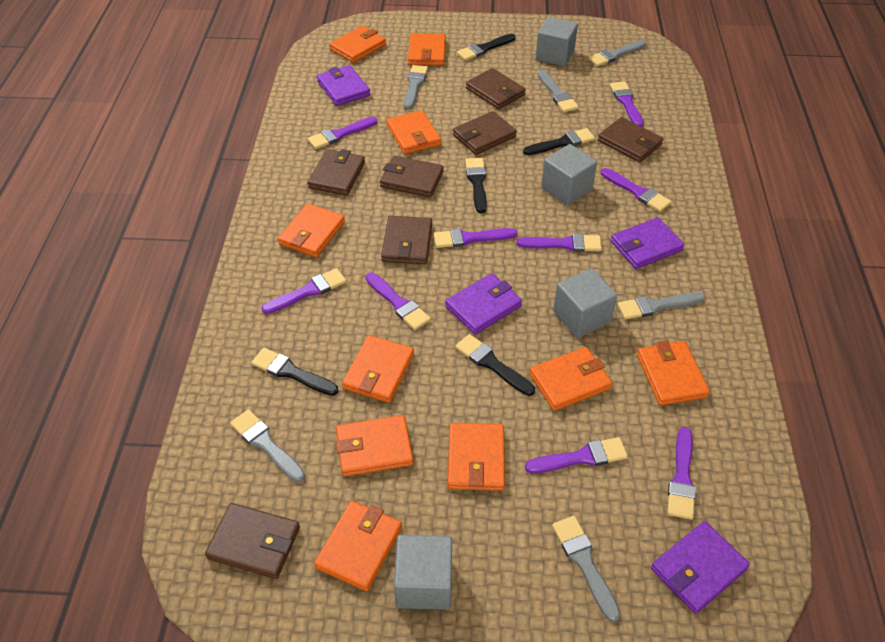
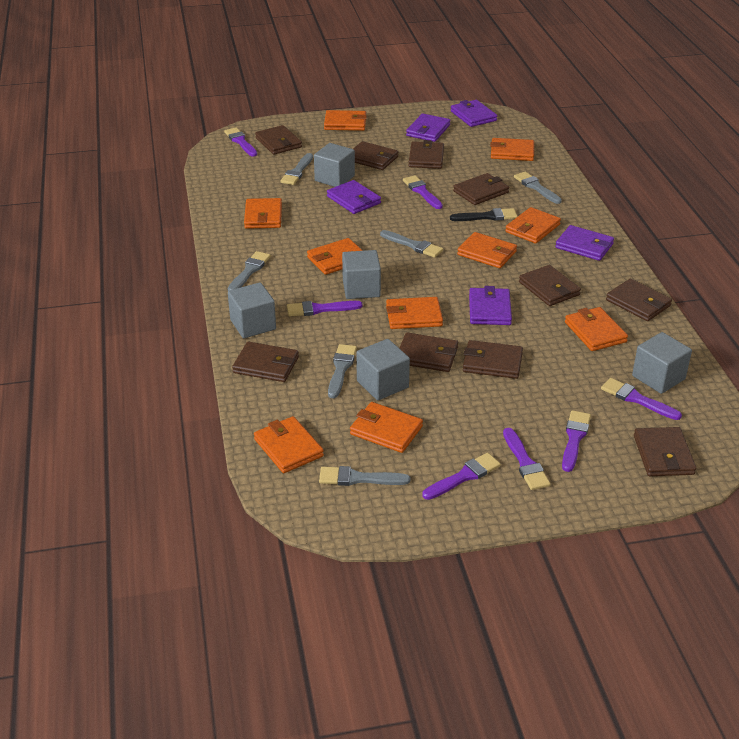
black brush: [251,348,339,396] [455,334,535,396] [457,34,515,61] [465,158,487,213] [523,128,595,155] = 5 -> [450,208,518,221] = 1
brown wallet: [205,503,300,579] [308,149,365,196] [380,156,444,197] [381,216,432,264] [453,111,517,155] [466,68,526,109] [598,117,663,162] = 7 -> [232,342,299,382] [255,125,302,155] [353,141,398,170] [399,332,458,372] [409,140,444,169] [453,173,509,205] [463,340,523,379] [519,265,581,306] [606,279,672,321] [634,427,696,476] = 10
grey cube: [394,535,452,610] [536,17,578,67] [541,144,597,205] [553,268,617,338] = 4 -> [228,282,276,338] [314,143,355,187] [342,250,381,299] [356,339,410,400] [632,332,692,394] = 5
purple brush: [261,268,346,314] [308,117,377,149] [366,272,431,330] [434,228,517,248] [517,234,602,252] [525,437,628,473] [601,168,671,212] [610,81,644,127] [667,427,696,520] = 9 -> [224,127,257,157] [287,301,363,317] [403,175,443,209] [422,453,501,500] [503,428,550,490] [562,410,591,472] [601,378,682,420] = 7
purple wallet: [317,65,370,106] [445,273,522,334] [610,217,685,269] [651,521,750,614] = 4 -> [327,180,381,214] [406,114,450,142] [451,100,497,127] [469,286,512,325] [555,225,614,261] = 5

